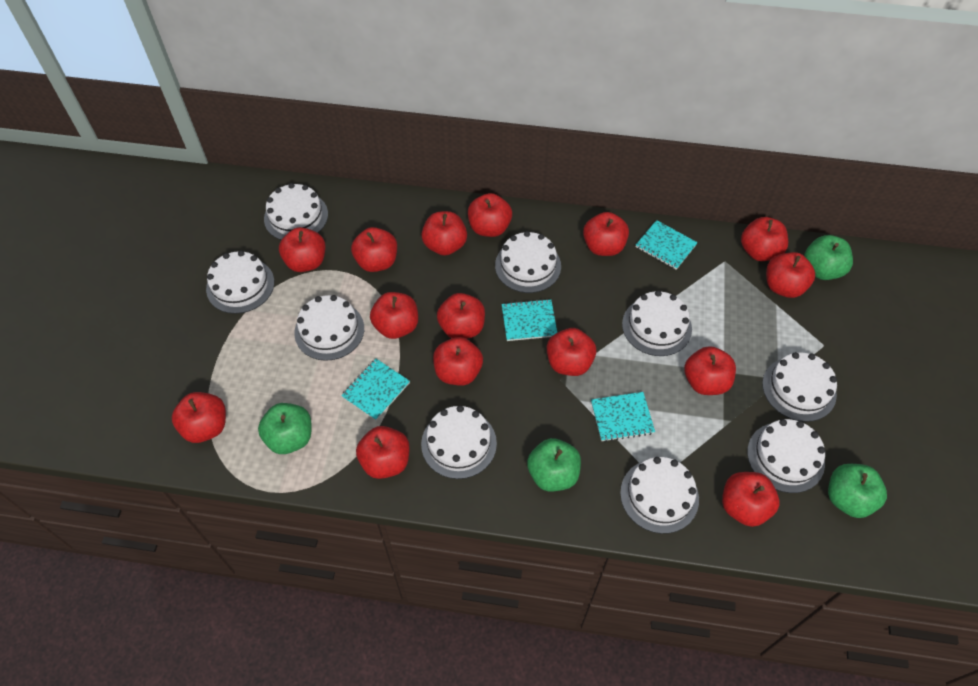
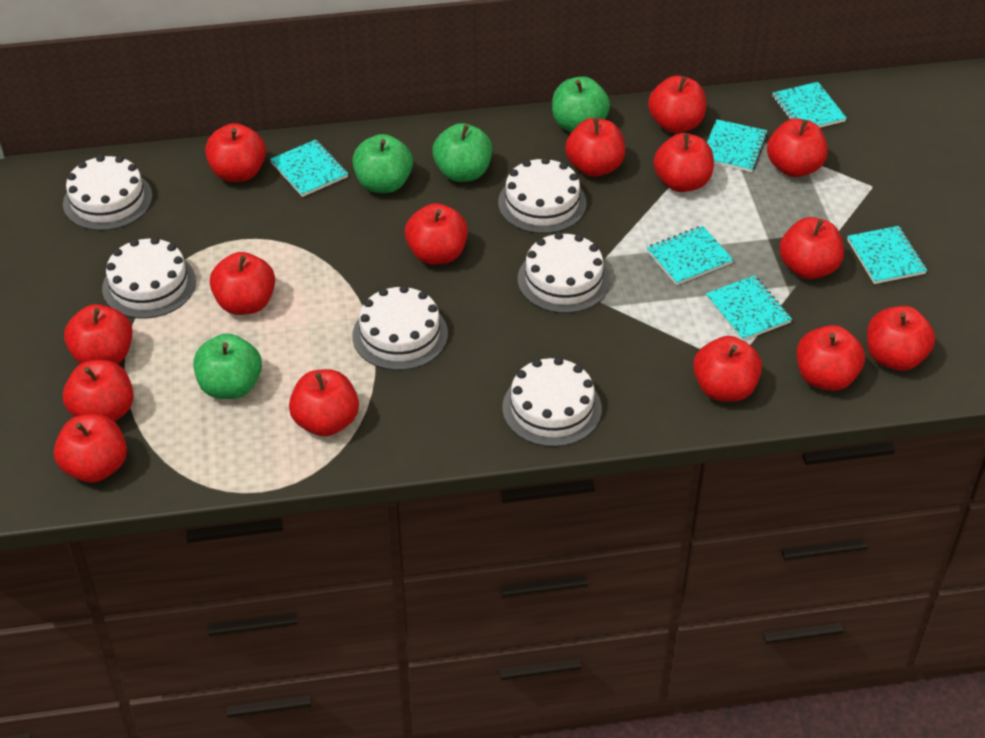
turquoise notebook: [341,359,410,420] [502,299,557,341] [591,392,655,442] [636,220,698,270] = 4 -> [270,139,348,197] [647,226,734,285] [706,275,792,341] [707,119,768,172] [773,82,847,128] [847,226,927,284] = 6
white cake: [206,251,274,314] [264,183,328,240] [294,295,364,361] [421,405,497,479] [495,231,561,293] [620,457,699,534] [622,290,692,356] [747,419,825,493] [762,352,837,422] = 9 -> [63,155,152,231] [102,237,196,319] [352,285,448,370] [498,157,587,234] [502,357,602,447] [518,232,610,313] = 6

